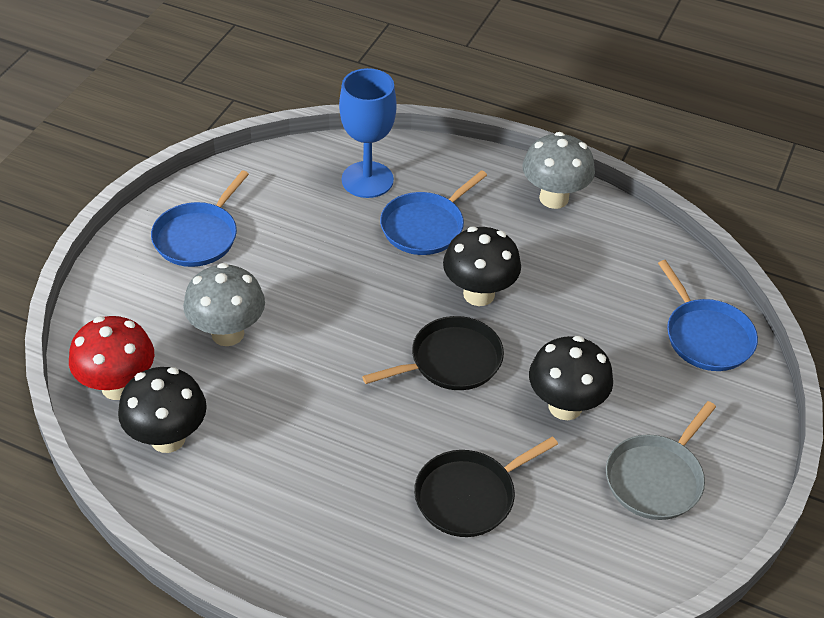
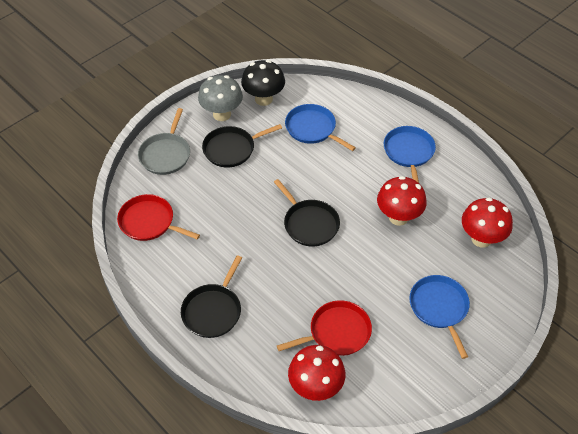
black mushroom: [118,367,207,453] [443,226,521,306] [529,336,613,420] = 3 -> [241,60,285,106] = 1
black pan: [362,316,504,390] [414,436,558,537] = 2 -> [181,255,242,338] [202,124,282,167] [274,179,340,247] = 3
blue goblet: [339,68,397,198] = 1 -> none = 0
grey mushroom: [183,263,265,346] [522,132,595,209] = 2 -> [198,75,243,121] = 1
red mushroom: [69,316,155,400] = 1 -> [288,345,345,401] [377,176,427,226] [462,197,513,248] = 3
red pan: none = 0 -> [117,194,200,241] [277,300,372,356] = 2

